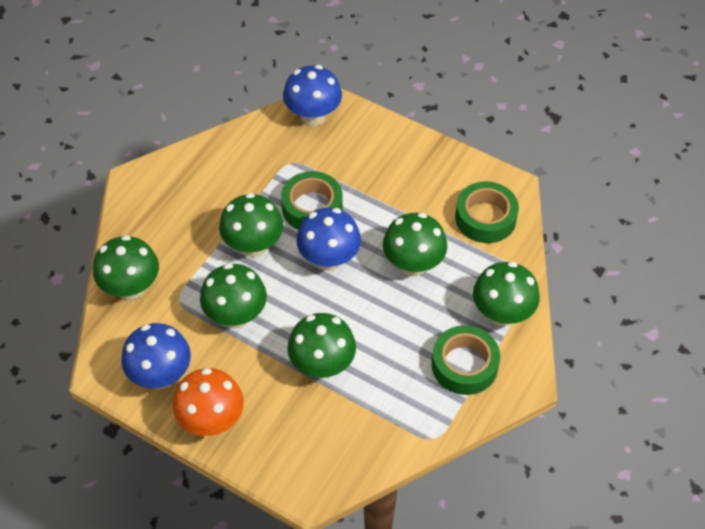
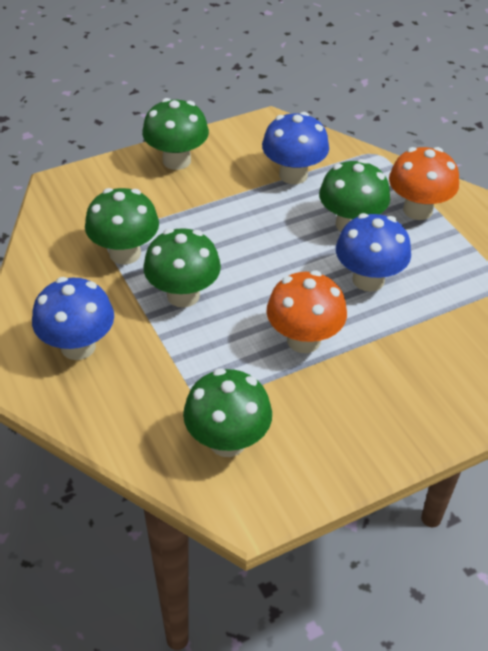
green mushroom: [93,235,159,300] [200,263,267,328] [219,193,283,257] [287,313,356,378] [383,212,447,276] [473,261,540,326] = 6 -> [85,188,159,265] [142,98,209,170] [143,228,221,308] [183,368,272,457] [319,159,390,232] = 5
green tape: [281,171,343,230] [432,325,500,395] [455,181,519,243] = 3 -> none = 0
orange mushroom: [173,368,244,436] = 1 -> [267,270,347,353] [389,147,459,220] = 2

